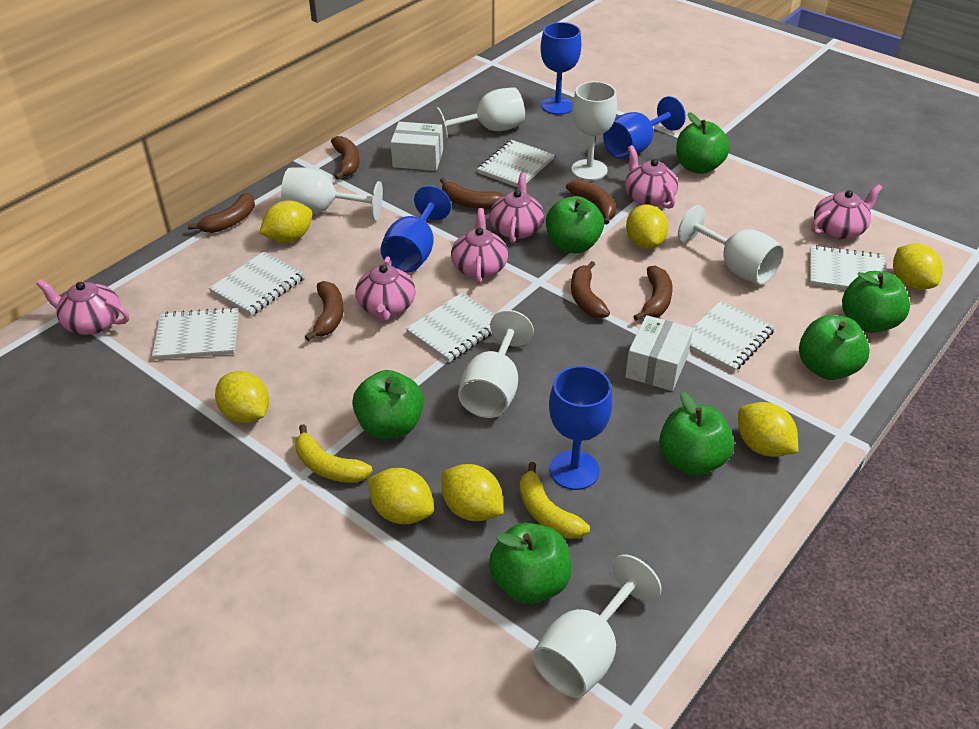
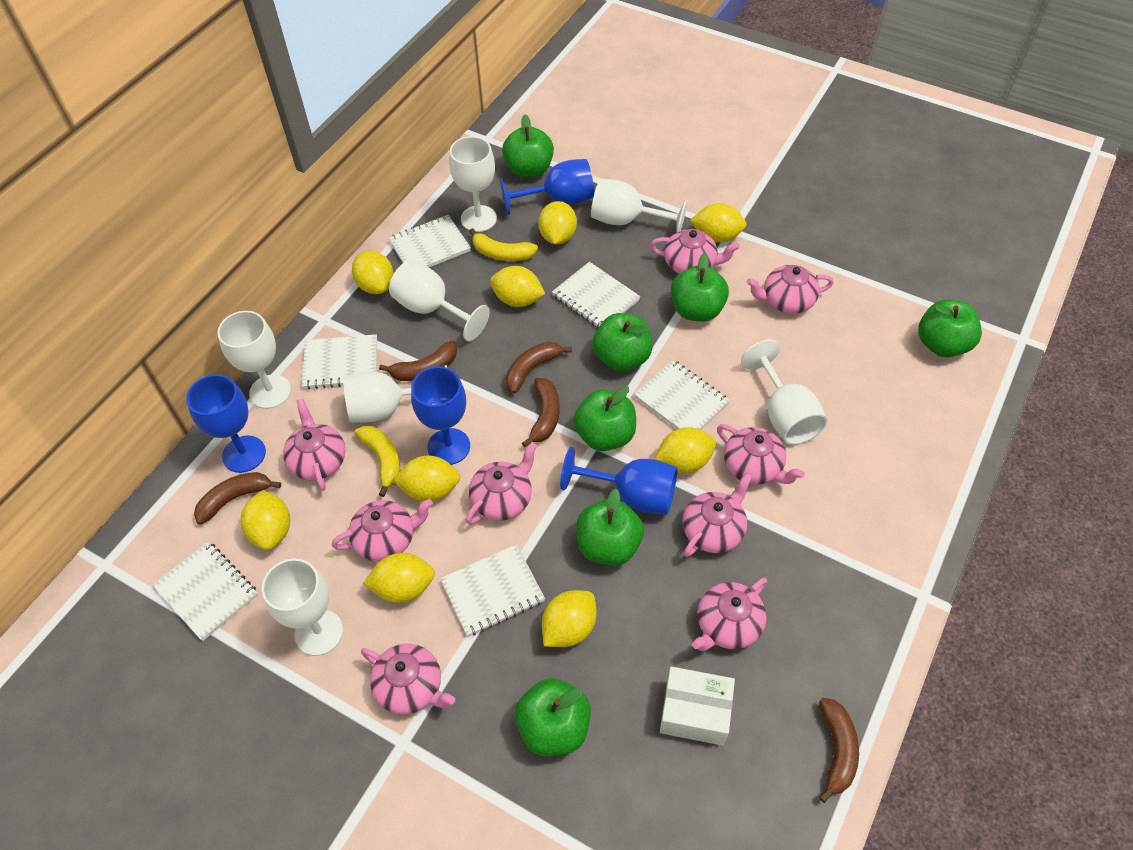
brown banana: [188,193,255,233] [305,281,344,341] [331,136,360,180] [440,178,505,209] [566,179,616,225] [571,261,610,318] [634,266,673,321] = 7 -> [194,472,281,524] [379,341,457,381] [506,342,572,393] [522,378,560,447] [819,698,859,803] = 5
pink teapot: [36,279,129,335] [356,256,415,322] [451,208,508,284] [490,173,544,243] [625,145,678,209] [811,184,883,239] = 6 -> [283,399,345,491] [332,499,433,562] [361,644,455,714] [466,442,537,525] [650,229,740,274] [682,473,752,557] [692,578,767,651] [717,424,805,485] [747,265,834,314] = 9
white box: [391,122,443,171] [625,315,693,391] = 2 -> [660,667,735,746] = 1
white goblet: [281,167,383,220] [434,87,525,143] [458,310,534,418] [532,554,662,698] [571,81,617,180] [678,205,784,285] = 6 -> [217,311,291,409] [262,559,343,656] [343,365,447,423] [389,260,490,341] [449,136,497,232] [591,179,688,233] [741,339,827,445] = 7
yellow lemon: [215,371,269,423] [259,200,313,243] [368,468,434,524] [442,464,503,521] [626,205,668,249] [738,402,798,457] [893,243,943,290] = 7 -> [241,490,290,550] [352,251,394,294] [363,553,435,603] [393,455,460,501] [490,266,545,307] [538,201,577,244] [542,590,597,647] [654,427,716,473] [690,203,747,243] = 9

